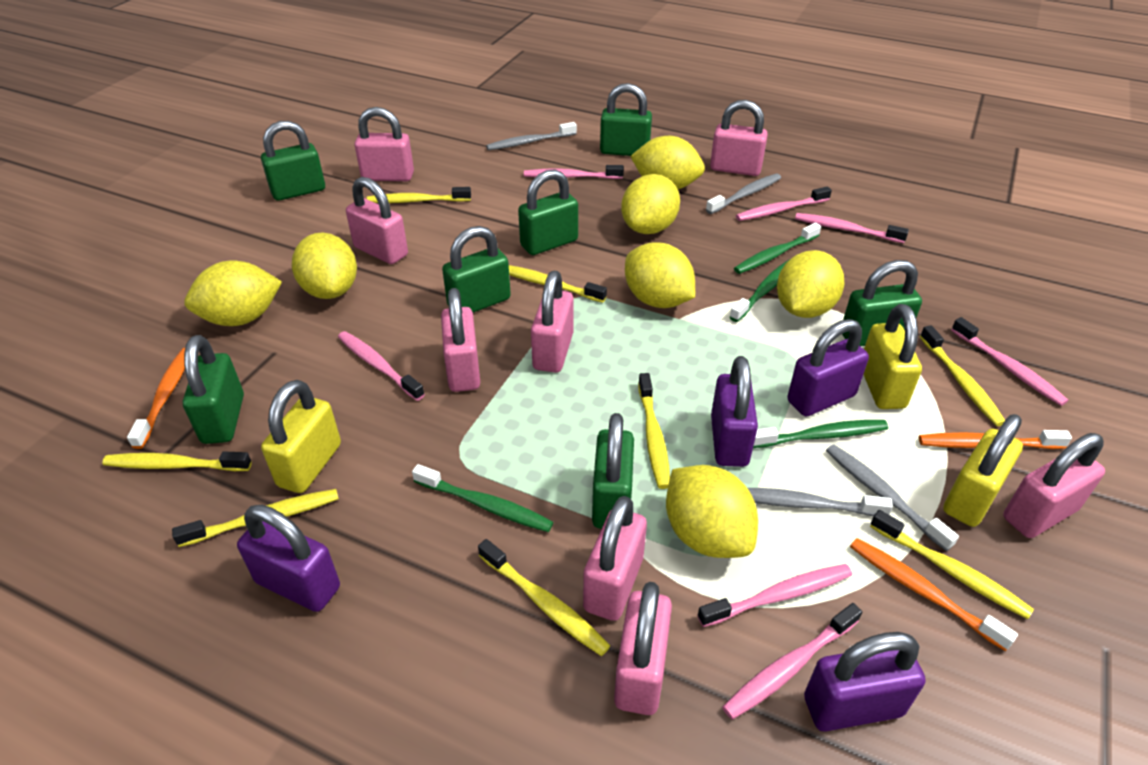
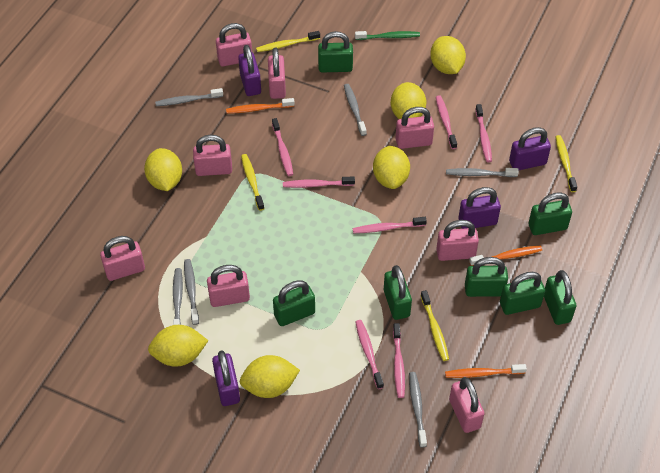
green toothbrush: [412,464,553,532] [730,259,790,322] [734,223,821,274] [753,420,888,448] = 4 -> [355,31,420,40] = 1
grey toothbrush: [486,122,577,150] [706,174,781,214] [748,488,893,516] [826,444,959,551] = 4 -> [155,88,223,106] [173,268,183,325] [184,259,199,325] [344,84,367,136] [409,372,427,448] [446,168,519,177] = 6
yellow lemon: [184,261,282,326] [292,232,357,299] [621,174,680,234] [625,242,695,308] [630,136,705,189] [666,465,758,558] [777,250,844,318] = 7 -> [144,148,182,191] [148,325,208,367] [240,355,300,398] [373,146,410,189] [391,82,426,119] [430,36,466,74] = 6
yellow padlock: [261,380,341,493] [863,304,922,409] [943,414,1023,527] = 3 -> none = 0
yellow toothbrush: [102,452,252,471] [172,489,339,547] [367,187,471,203] [478,539,610,656] [509,265,607,303] [638,373,670,489] [870,510,1034,619] [920,325,1005,426] = 8 -> [241,154,264,211] [256,31,320,52] [421,290,449,361] [555,135,577,192] = 4

